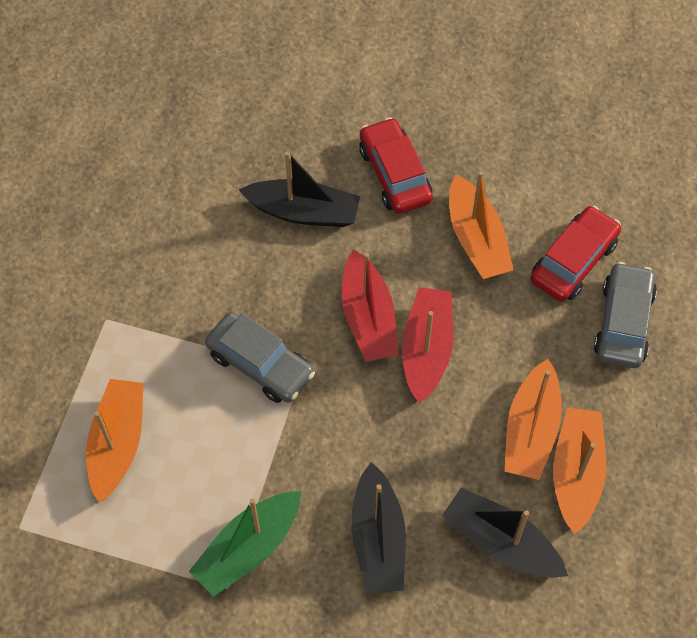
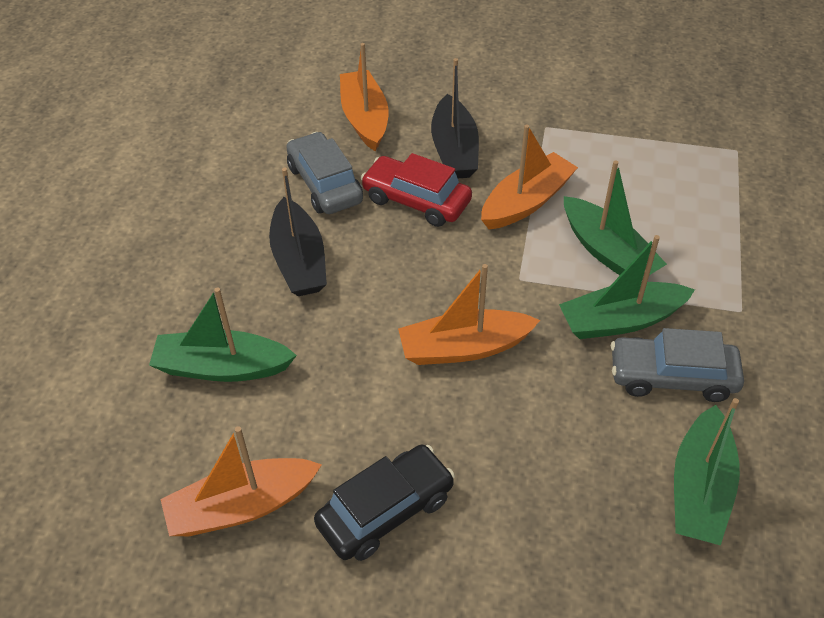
black boat: [239,151,360,227] [351,462,406,594] [442,488,568,578] = 3 -> [269,168,327,296] [431,58,479,178] = 2
black car: none = 0 -> [314,445,455,561] = 1
green boat: [189,491,301,597] = 1 -> [149,287,297,382] [559,235,695,339] [564,160,667,280] [674,398,740,546] = 4
red boat: [342,249,398,362] [402,287,454,403] = 2 -> none = 0
red car: [359,117,433,214] [530,206,621,302] = 2 -> [361,153,472,227] = 1

